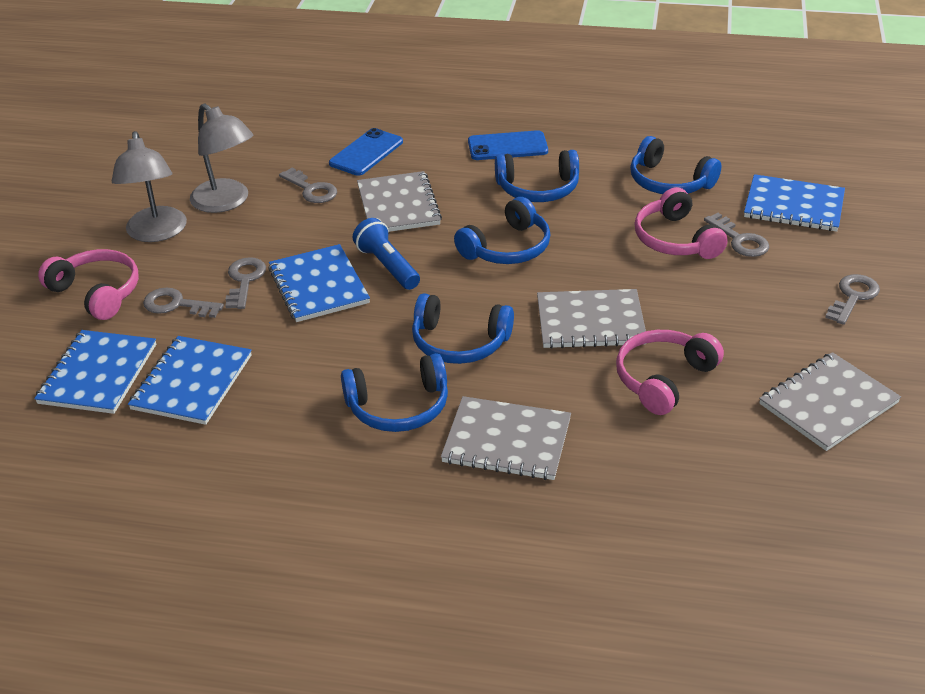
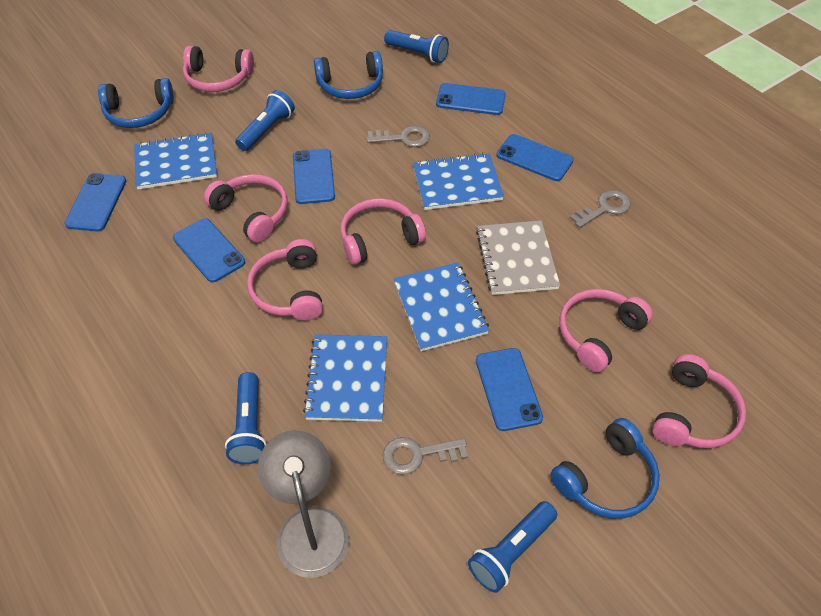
blue flashlight: [353,218,420,290] = 1 -> [225,372,266,464] [235,90,295,151] [384,30,449,63] [468,501,557,593] = 4
blue headphones: [341,353,448,432] [412,293,514,364] [454,197,551,264] [495,150,579,202] [630,136,721,194] = 5 -> [98,78,174,128] [314,51,383,99] [551,418,660,519] = 3
blue phone: [329,128,403,176] [468,130,548,160] = 2 -> [64,173,126,231] [173,218,245,283] [293,149,335,204] [436,83,506,115] [476,348,543,431] [496,134,574,181] = 6
grey key: [143,288,224,318] [225,257,266,309] [279,168,337,203] [704,213,769,257] [825,274,880,325] = 5 -> [367,126,430,147] [383,437,468,475] [570,190,631,228] = 3
grey lamp: [112,131,187,242] [190,103,253,213] = 2 -> [258,430,350,578] = 1
grey notebook: [357,171,442,232] [441,396,571,480] [537,289,646,349] [759,352,901,451] = 4 -> [476,220,560,295] = 1
pink headphones: [38,249,139,320] [616,330,724,415] [634,187,728,259] = 3 -> [183,46,254,92] [204,174,288,243] [247,239,323,321] [341,199,426,265] [560,289,653,372] [652,354,746,448] = 6

